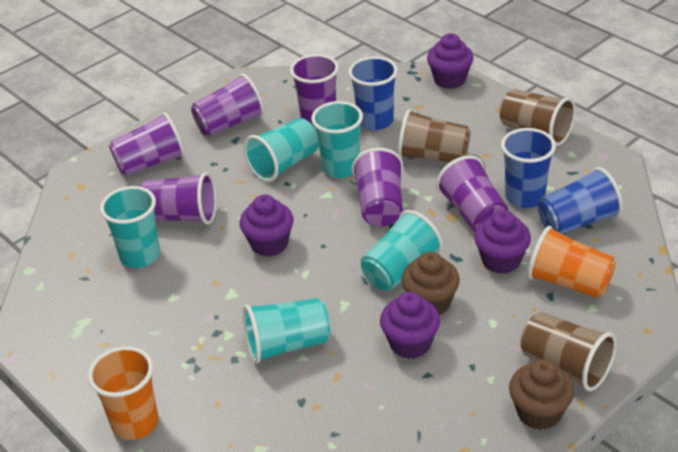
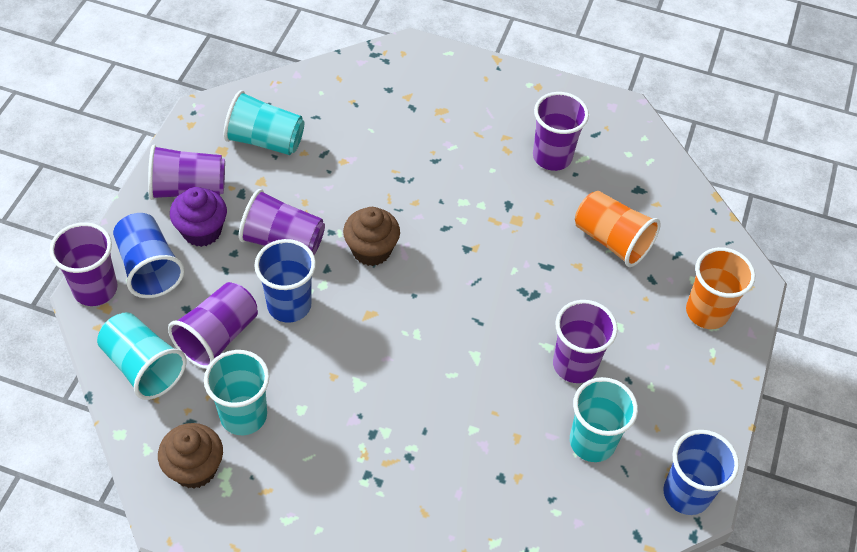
brown cup: [398,109,471,162] [499,89,576,146] [520,312,617,391] = 3 -> none = 0
purple cupcake: [239,195,294,257] [380,292,440,359] [427,33,473,89] [474,210,531,274] = 4 -> [170,187,227,247] = 1
turquoise cup: [100,186,160,268] [243,298,330,364] [244,118,319,182] [311,101,363,178] [361,210,443,291] = 5 -> [97,312,186,400] [204,350,270,435] [224,90,304,155] [570,377,638,462] = 4

